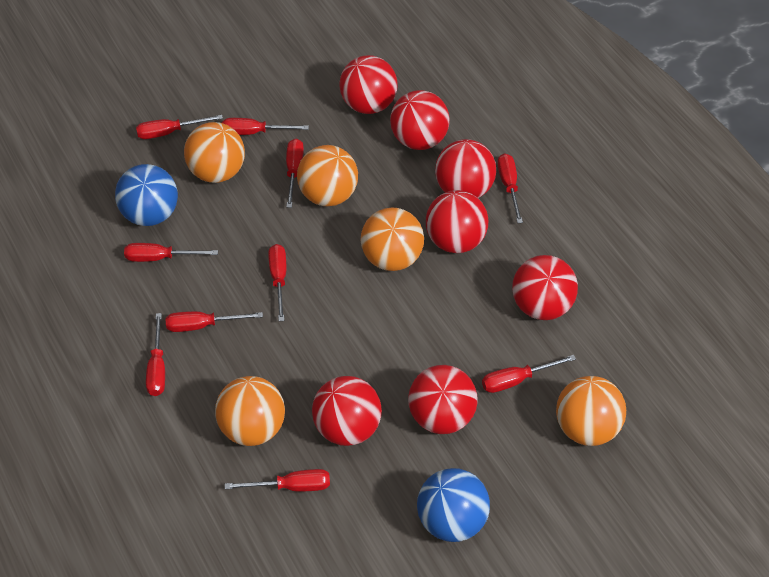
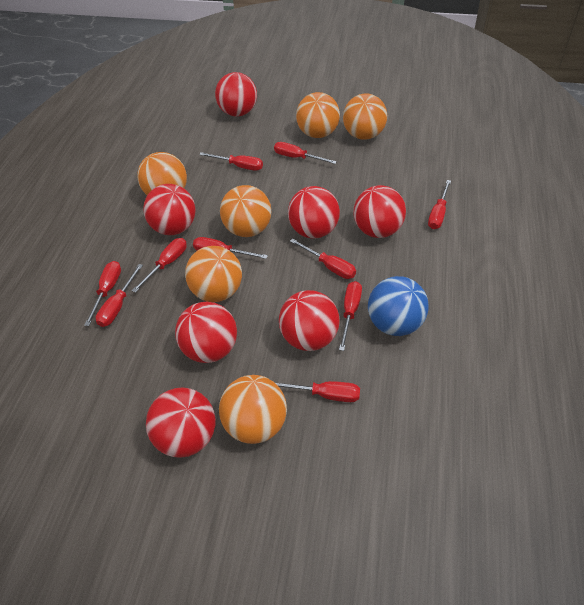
blue ball: [115,164,178,226] [417,468,490,542] = 2 -> [368,276,429,336] = 1
orange ball: [184,122,245,183] [215,376,285,446] [297,145,358,206] [361,208,424,271] [556,376,626,446] = 5 -> [137,152,187,195] [185,246,242,302] [219,375,287,444] [220,185,271,237] [296,92,340,138] [343,93,387,140] = 6

